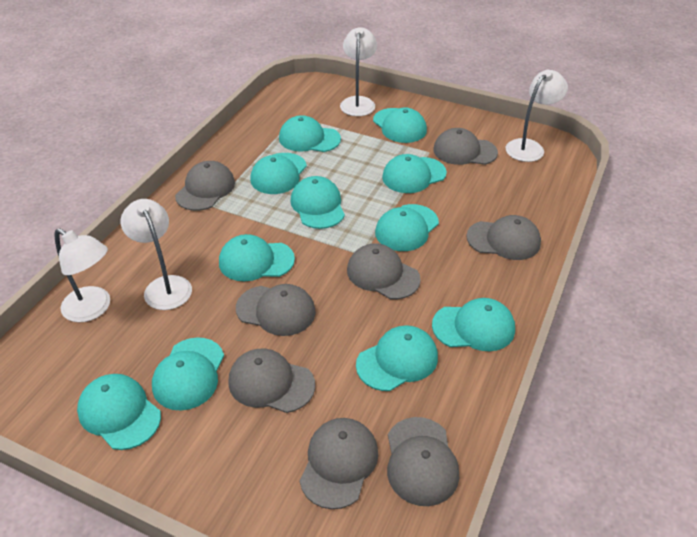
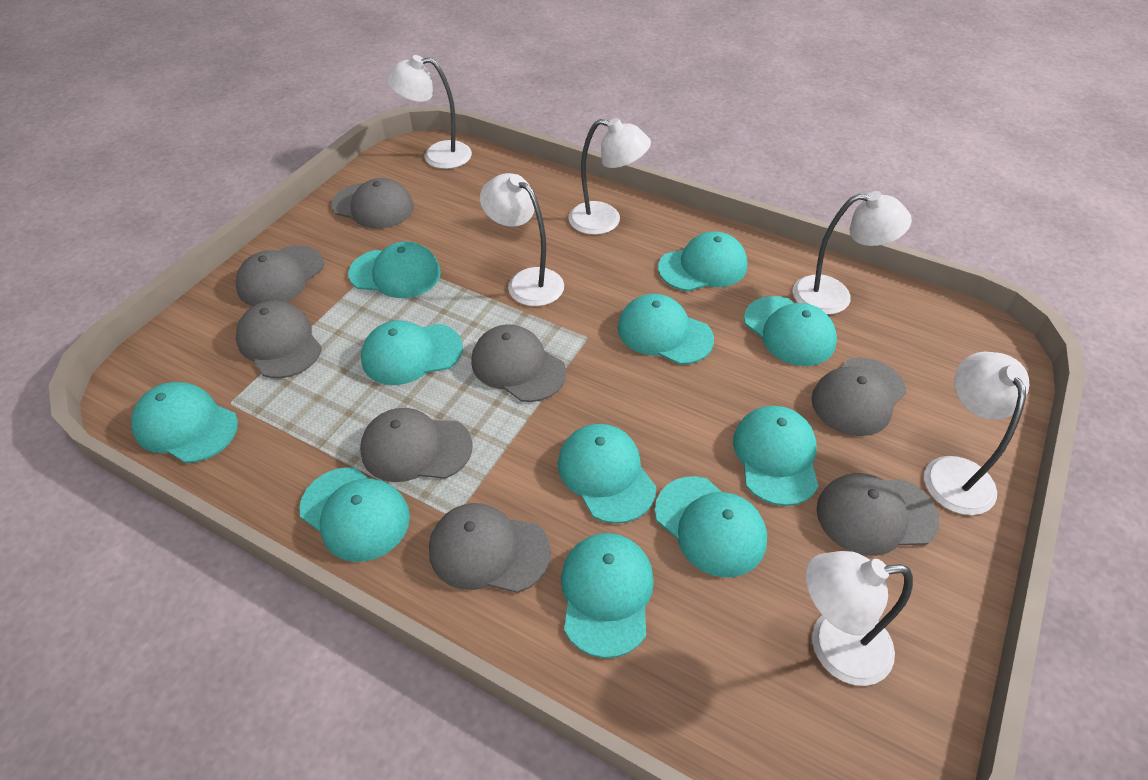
white lamp: [54,228,110,322] [121,199,192,310] [340,27,377,116] [506,70,568,162] = 4 -> [386,55,472,169] [480,173,564,306] [569,118,651,235] [793,191,912,315] [806,551,913,686] [924,352,1029,515] = 6

